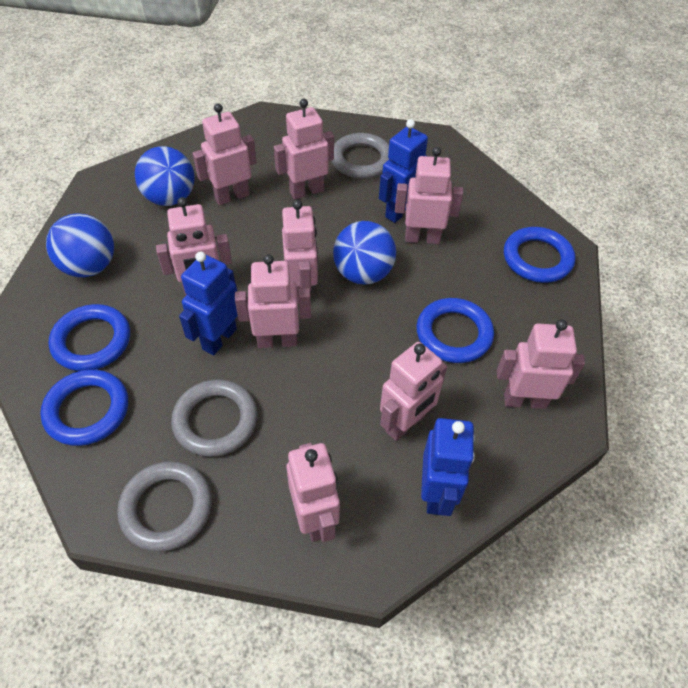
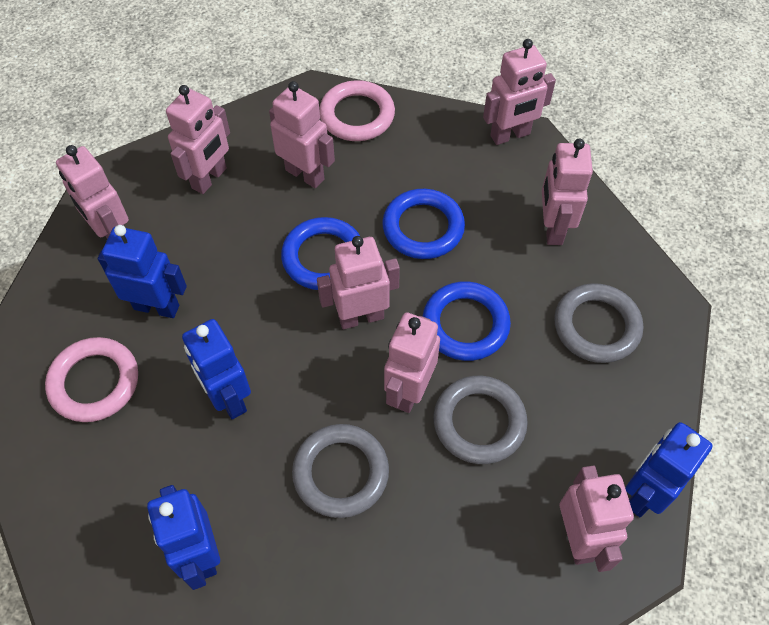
blue ball: [46,213,114,277] [135,146,195,206] [333,221,396,284] = 3 -> none = 0
blue ring: [40,369,128,446] [49,304,130,371] [416,298,494,363] [504,227,575,283] = 4 -> [281,217,361,290] [382,189,465,259] [423,282,511,361] = 3
blue robot: [179,251,238,355] [379,119,428,223] [421,418,475,516] = 3 -> [98,225,187,318] [147,485,220,590] [182,319,251,419] [626,422,713,517] = 4
pink ring: none = 0 -> [45,337,138,422] [319,80,395,141] = 2
pink robot: [156,197,232,296] [193,103,257,205] [235,254,311,348] [274,99,334,200] [282,200,318,304] [286,443,340,542] [380,342,447,441] [395,147,463,244] [497,319,585,409] = 9 -> [56,145,129,239] [166,85,230,194] [269,81,335,188] [317,236,400,329] [384,312,440,413] [483,39,556,145] [542,139,593,245] [559,465,634,572] = 8

